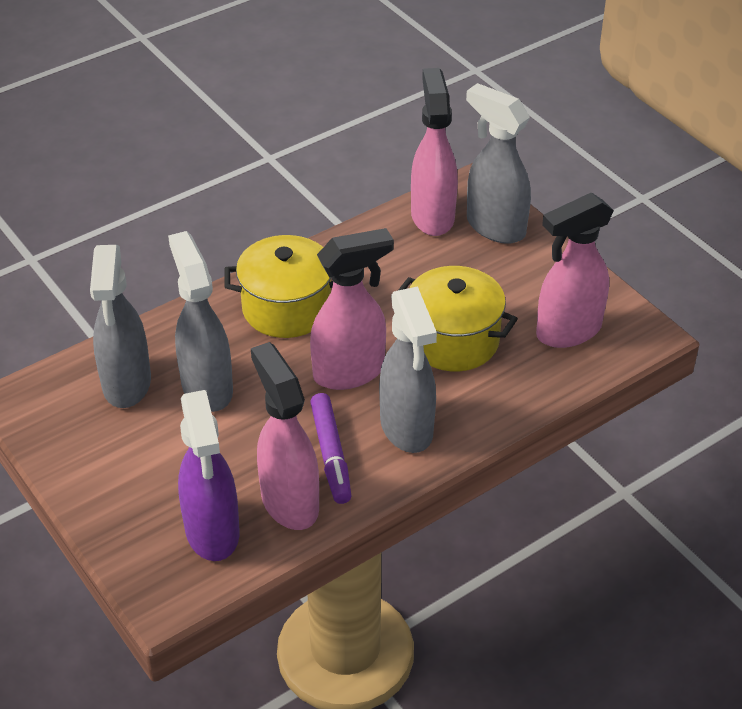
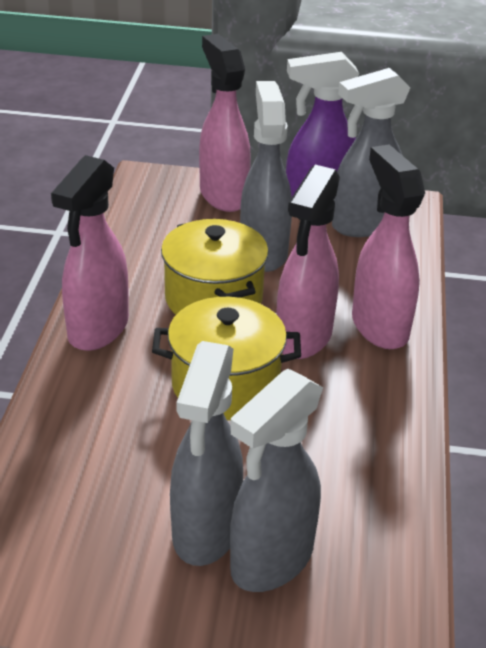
purple marker: [310,393,351,504] = 1 -> none = 0

